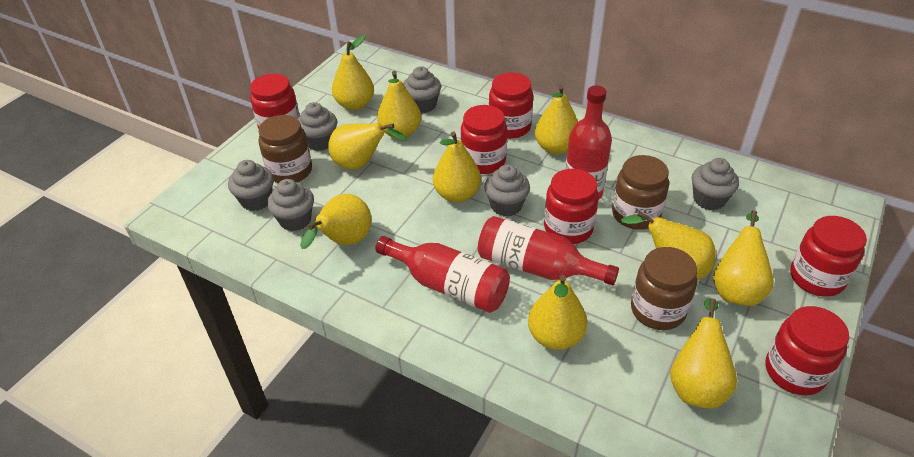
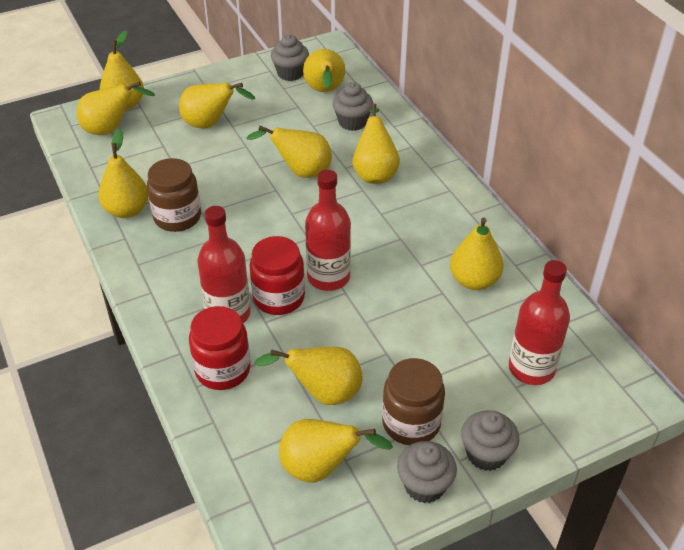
brown jar: [259,115,312,183] [612,155,669,230] [631,247,697,330] = 3 -> [147,158,201,232] [382,358,445,445] = 2
grey cupcake: [228,160,274,211] [267,179,314,231] [298,102,337,151] [403,66,441,113] [484,164,530,217] [692,158,739,210] = 6 -> [271,34,309,81] [332,82,373,131] [397,441,457,503] [461,411,519,471] = 4
red jar: [250,74,299,129] [461,105,507,174] [489,72,533,139] [544,169,599,244] [765,306,849,395] [790,216,867,297] = 6 -> [189,306,251,390] [249,236,305,315] = 2

